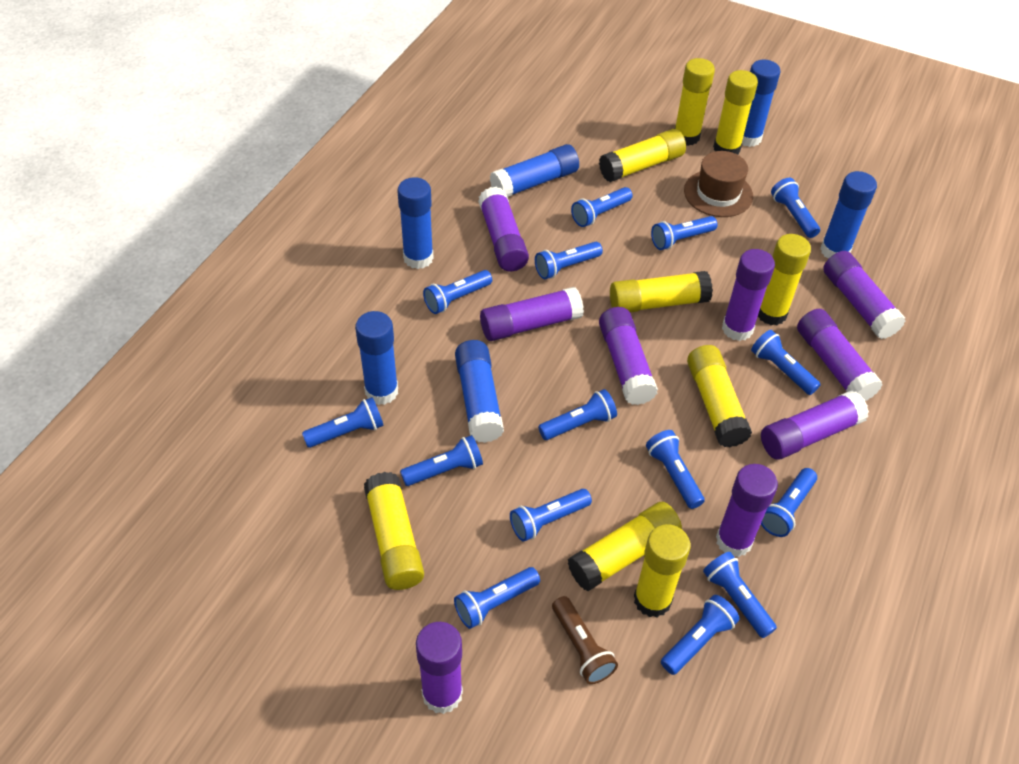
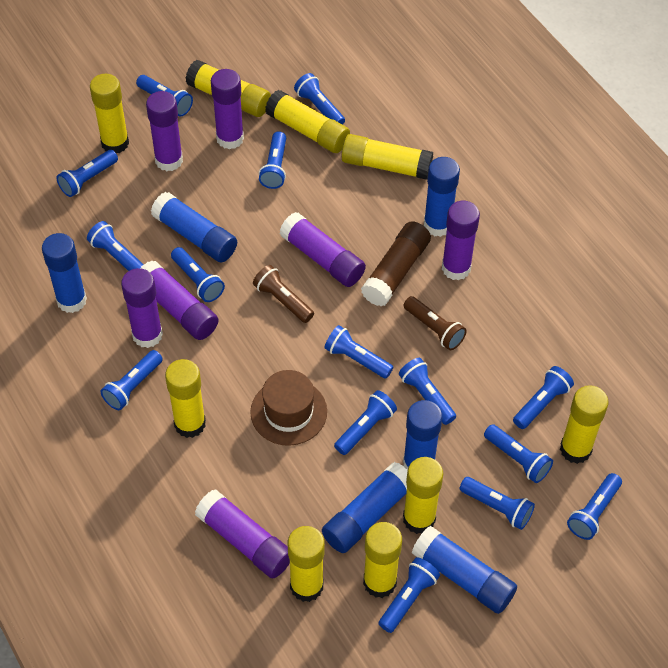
brown flashlight: [552,596,618,684] = 1 -> [253,265,314,323] [404,296,467,350] = 2
brown glue stick: none = 0 -> [361,221,431,307] = 1
purple glue stick: [416,622,463,714] [478,187,529,271] [480,287,584,341] [599,307,658,405] [716,464,778,557] [722,249,775,341] [761,390,869,460] [797,309,883,401] [823,251,906,339] = 9 -> [121,268,163,348] [141,261,219,340] [146,91,183,171] [195,489,290,578] [211,69,244,149] [280,212,366,287] [442,201,480,281] = 7

